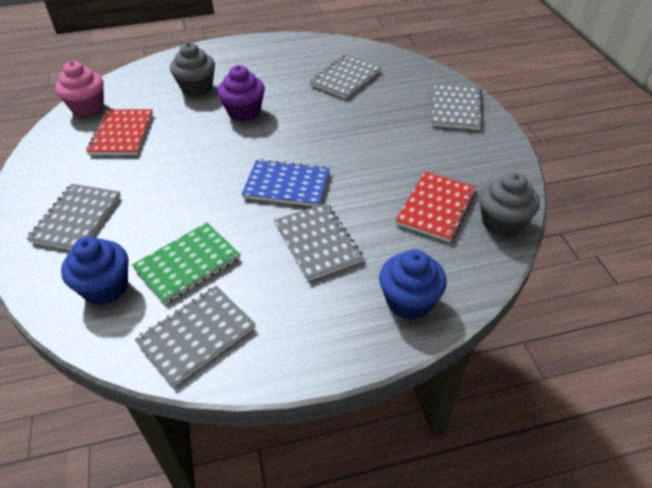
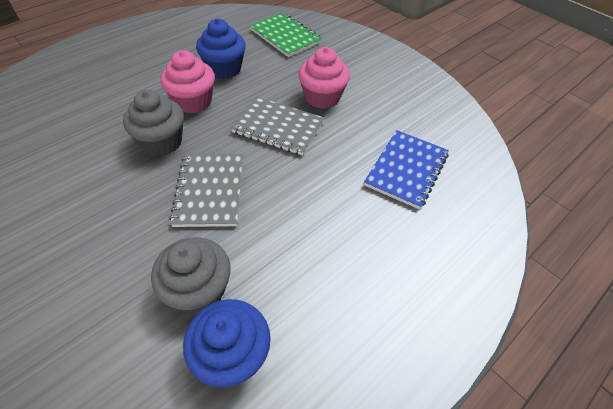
grey notebook: [26,184,121,250] [135,286,255,387] [274,203,364,281] [309,54,382,99] [432,84,483,130] = 5 -> [169,154,243,227] [231,96,324,156] = 2
pink cupcake: [55,61,104,116] = 1 -> [161,50,215,114] [298,47,350,109] = 2
purple cupcake: [217,65,265,121] = 1 -> none = 0
red notebook: [86,109,153,155] [395,172,477,242] = 2 -> none = 0

